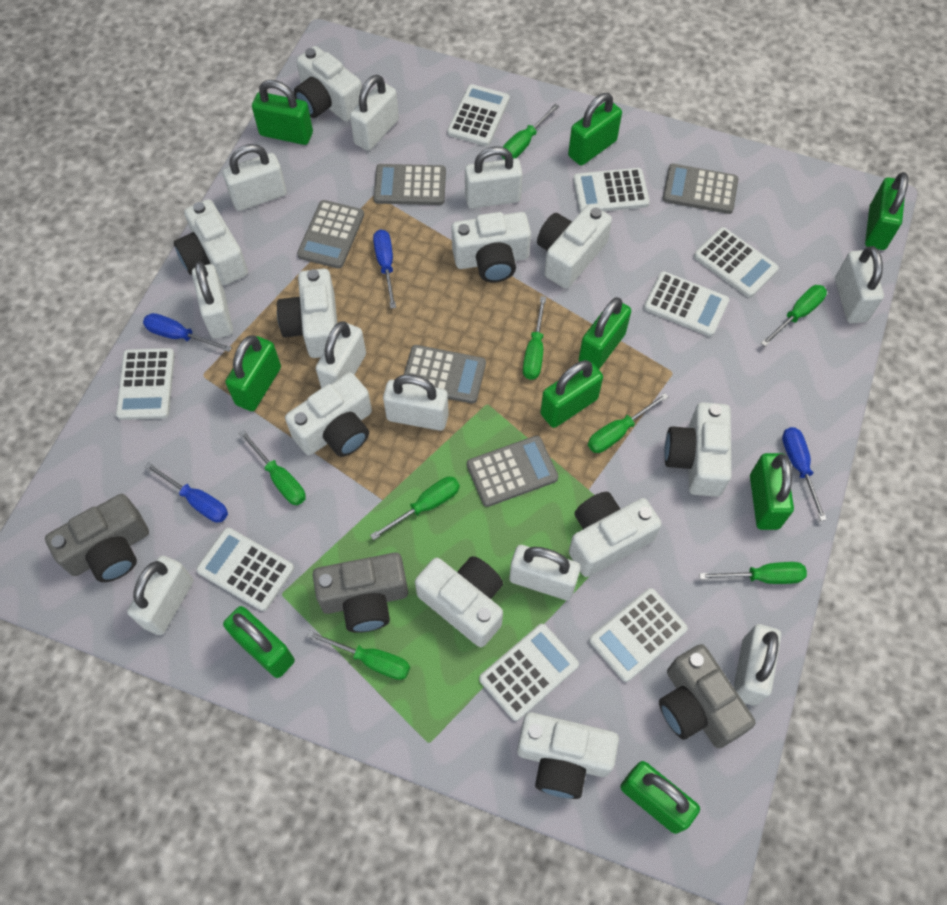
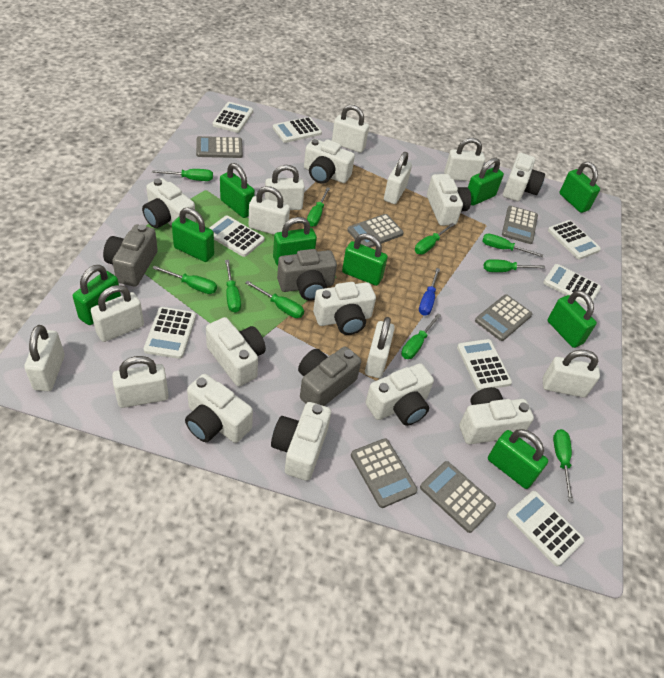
blue screwdriver: [143,313,232,352] [144,462,228,523] [373,229,396,309] [782,427,827,521] = 4 -> [419,268,440,316] = 1
green screwdriver: [239,430,306,505] [307,630,410,680] [370,476,460,540] [502,104,559,160] [523,296,546,380] [588,393,668,453] [699,562,807,584] [761,285,827,346] = 8 -> [152,169,213,181] [152,266,217,294] [225,260,241,313] [245,281,304,318] [307,187,330,227] [401,313,441,359] [415,223,455,255] [482,234,543,257] [484,259,545,272] [553,429,574,502] = 10
grey calculator: [297,200,364,269] [374,164,446,205] [404,345,486,403] [467,435,558,507] [663,164,739,214] = 5 -> [196,136,243,158] [347,214,404,248] [351,438,418,508] [420,461,496,533] [475,294,532,341] [502,206,538,244] = 6

